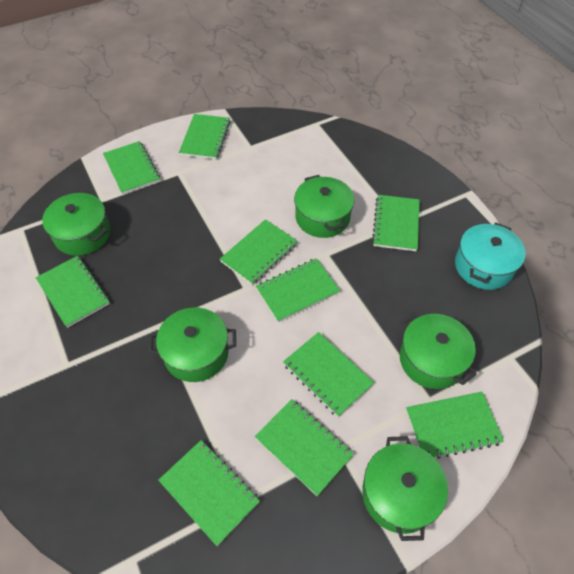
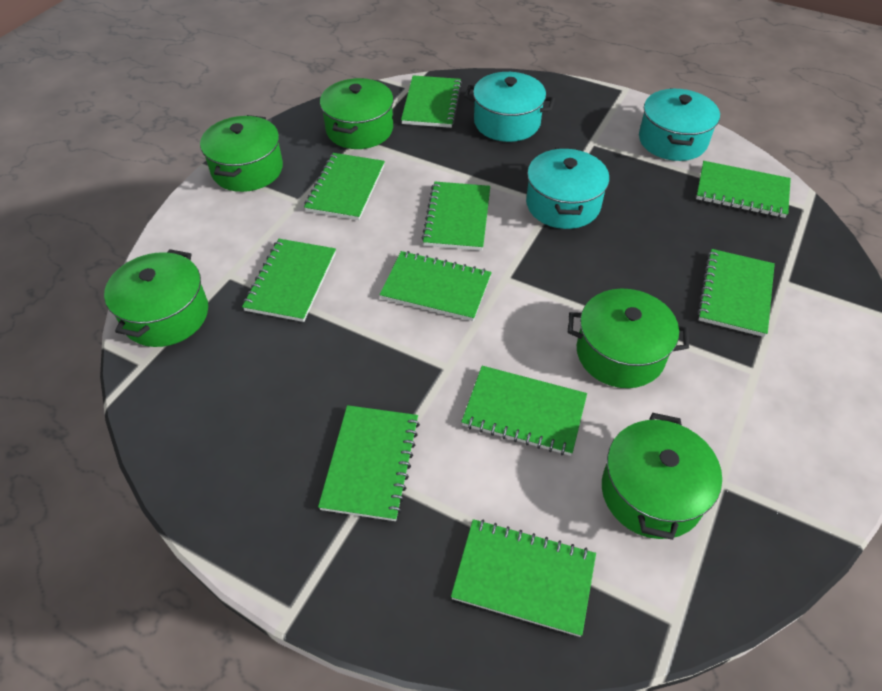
turquoise pot: [455,223,526,290] = 1 -> [464,72,555,142] [526,148,609,229] [639,88,720,161] = 3

